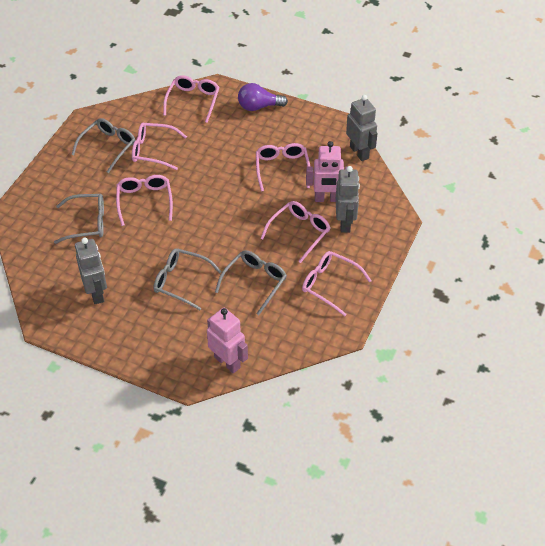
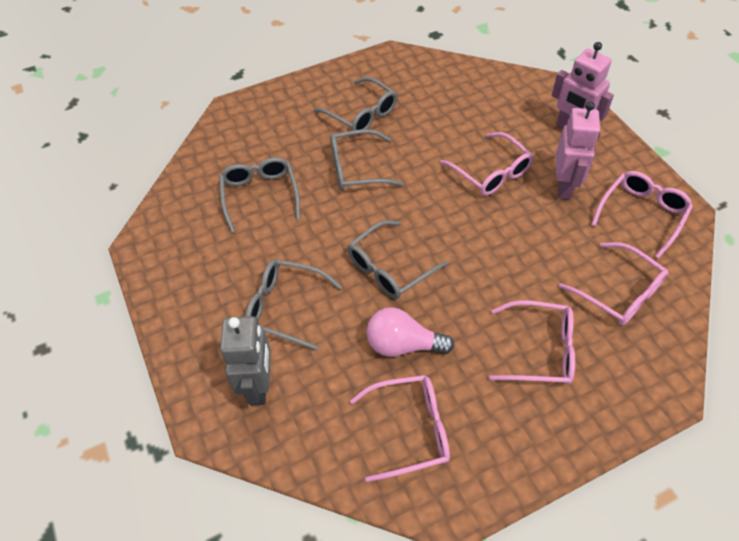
grey glasses: [54,194,104,244] [71,118,136,173] [153,249,222,310] [215,250,287,315] = 4 -> [219,157,300,233] [245,259,342,350] [314,77,397,131] [330,129,404,191] [348,220,448,299] = 5
grey robot: [75,238,107,304] [336,166,360,233] [346,95,378,161] = 3 -> [220,316,271,406] = 1
pink glasses: [116,175,173,226] [132,122,187,170] [163,75,219,123] [256,143,310,192] [260,201,331,263] [302,251,372,316] = 6 -> [350,375,450,482] [440,132,534,196] [489,300,575,385] [559,242,669,325] [591,171,693,259] = 5
pink light bulb: none = 0 -> [366,307,454,357] = 1
purple light bulb: [238,83,288,111] = 1 -> none = 0

